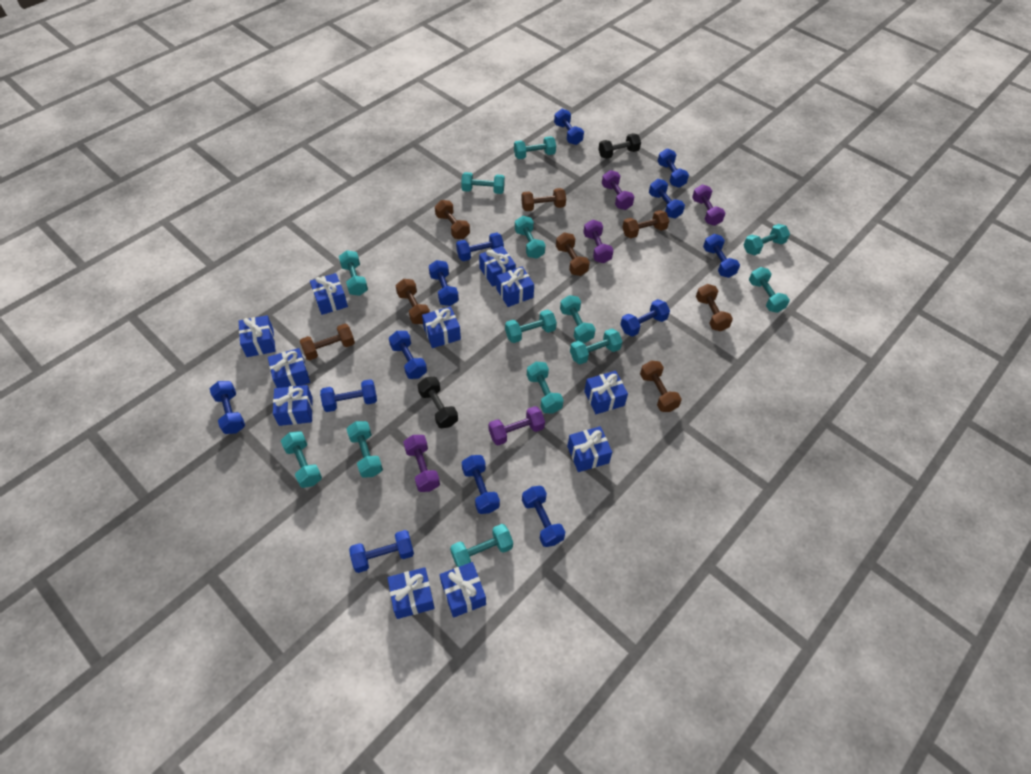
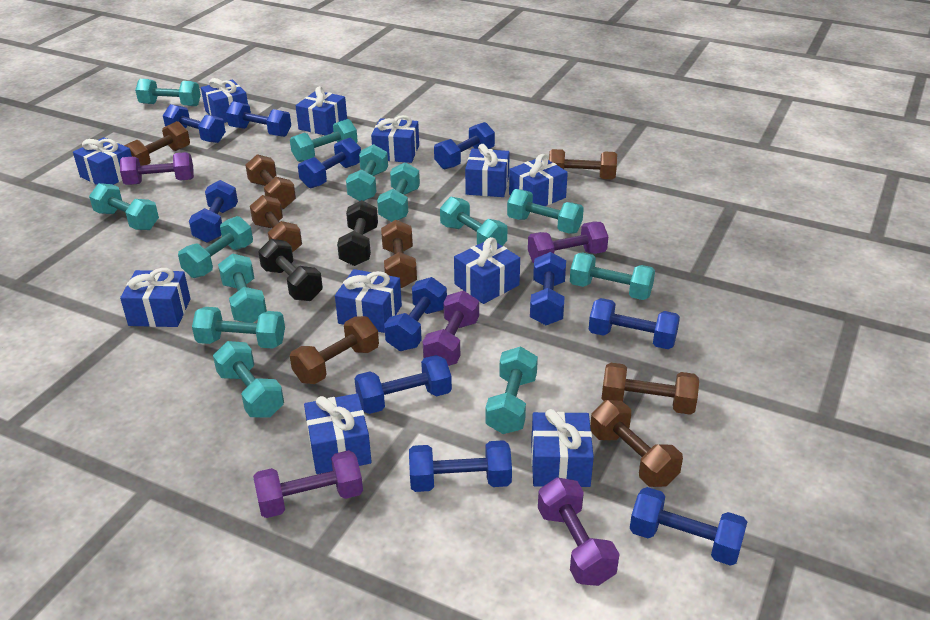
blue dumbbell: [210,381,245,434] [320,379,377,412] [349,530,414,573] [389,331,427,379] [429,260,459,306] [456,232,504,261] [462,455,500,514] [522,486,565,547] [554,109,584,145] [620,299,670,337] [649,179,685,218] [657,148,689,188] [703,234,740,278] = 13 -> [163,104,226,143] [189,180,238,243] [226,101,291,137] [298,138,361,188] [354,355,452,414] [384,277,447,351] [409,440,512,492] [434,122,495,169] [530,252,566,325] [589,298,680,349] [630,487,747,566] = 11

